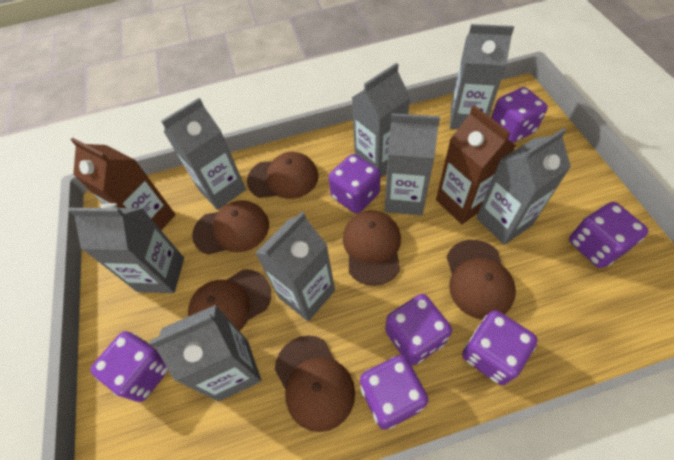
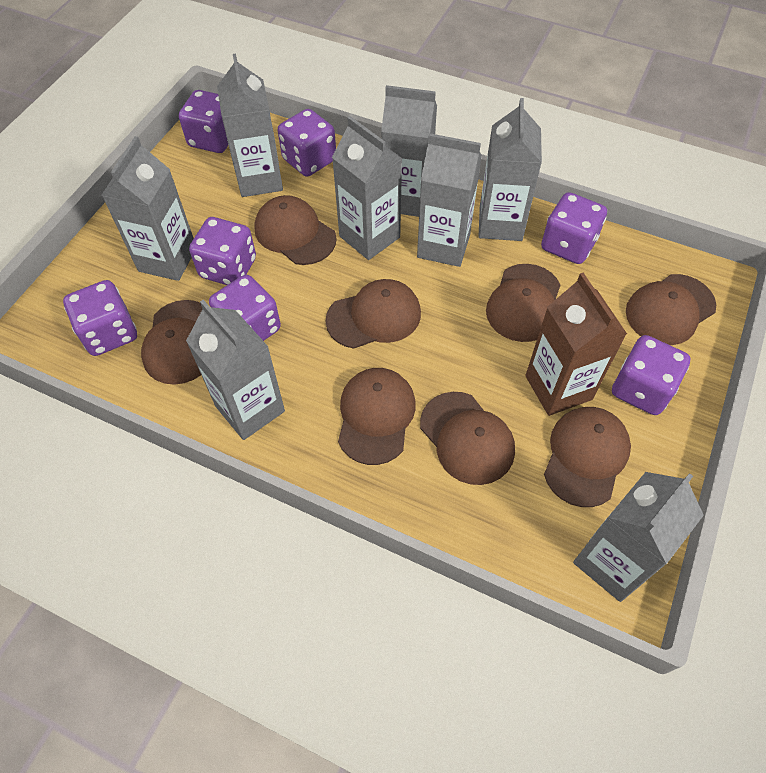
brown cap: [188,270,271,331] [192,200,269,255] [247,152,318,199] [275,335,355,432] [343,211,401,286] [447,240,516,320] = 6 -> [141,300,202,385] [254,195,337,265] [325,279,421,349] [338,368,416,465] [420,392,515,485] [486,264,561,342] [544,407,631,507] [626,274,716,345] = 8
brown carton: [70,137,176,230] [436,105,516,224] = 2 -> [525,273,627,416] = 1

